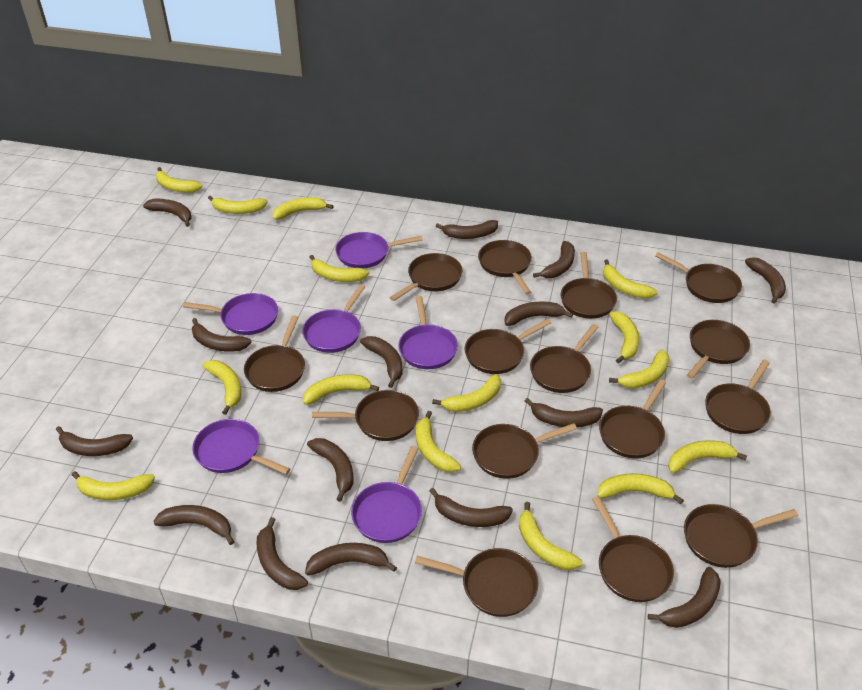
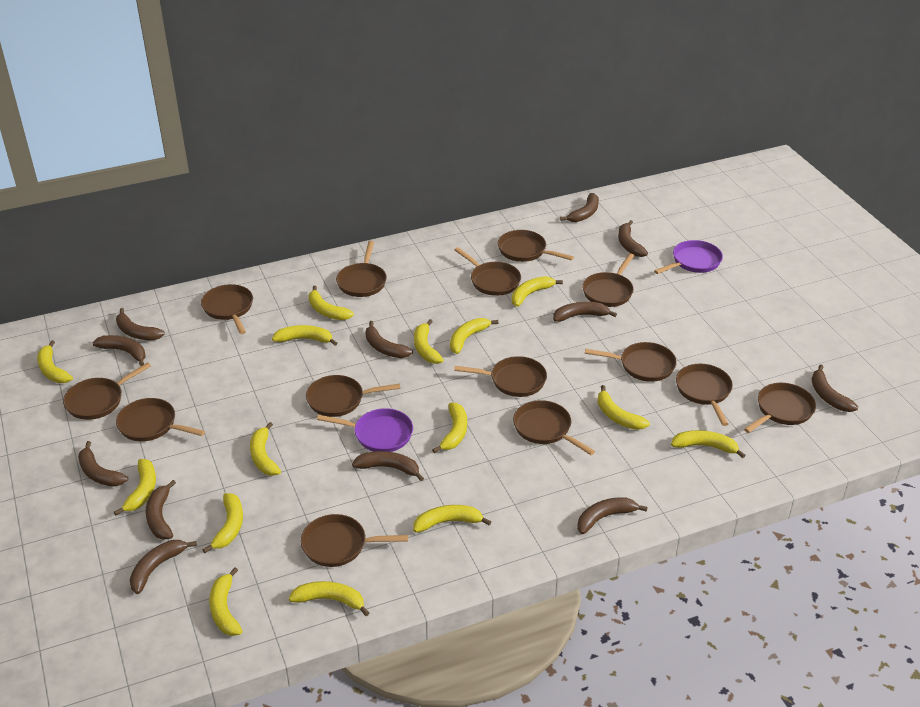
brown banana: [56,426,133,456] [143,199,191,227] [153,505,235,545] [192,318,252,352] [256,517,308,590] [305,543,397,575] [307,438,353,502] [360,336,403,388] [429,488,513,527] [436,220,498,239] [504,301,573,326] [525,398,603,427] [533,241,575,278] [648,567,721,628] [745,257,786,304] = 15 -> [78,441,128,487] [92,335,146,366] [116,308,165,340] [130,540,197,594] [146,480,176,540] [352,451,424,481] [365,321,413,358] [553,302,617,322] [560,193,599,222] [577,497,648,534] [618,220,648,257] [811,364,858,412] = 12
brown pan: [244,316,305,392] [312,390,419,441] [390,253,463,301] [415,548,538,617] [465,319,551,374] [472,423,577,479] [478,240,532,294] [530,324,598,393] [561,252,617,319] [592,496,674,602] [599,379,666,458] [655,252,742,303] [684,504,798,568] [687,320,750,379] [705,360,771,434] = 15 -> [63,362,151,420] [116,398,205,442] [201,284,253,334] [301,514,408,567] [306,375,400,417] [336,241,387,297] [454,356,547,397] [455,247,521,296] [498,230,574,262] [513,400,595,455] [582,253,634,307] [585,342,677,382] [676,364,733,426] [744,383,816,433] = 14
purple pan: [183,293,278,335] [192,419,290,475] [302,285,365,353] [335,232,423,268] [351,446,422,543] [398,296,458,369] = 6 -> [317,408,413,452] [654,240,723,274] = 2

